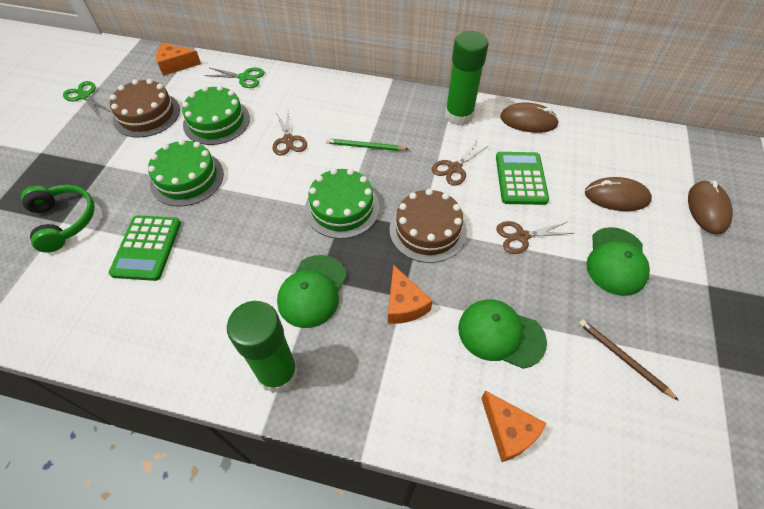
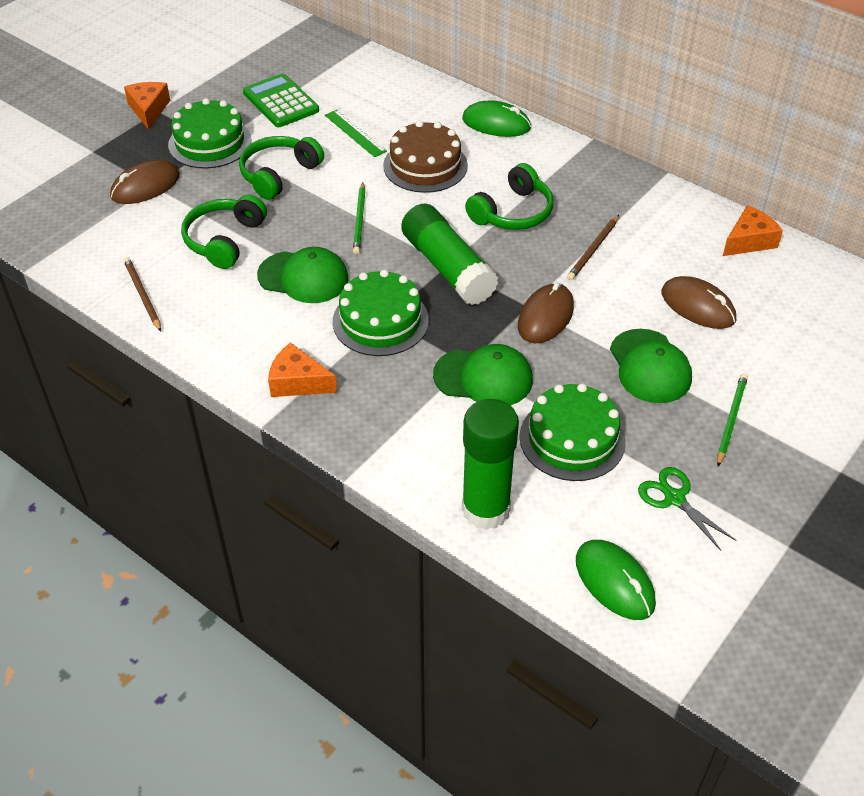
brown cake: [110,79,180,138] [389,189,467,263] = 2 -> [383,121,468,193] = 1
brown pencil: [579,319,679,401] = 1 -> [124,257,161,332] [567,215,619,280] = 2
brown scissors: [273,111,307,156] [432,140,488,186] [496,221,574,254] = 3 -> none = 0
green calculator: [109,215,181,281] [496,152,549,205] = 2 -> [243,73,319,127] = 1
green headphones: [21,185,95,252] = 1 -> [181,195,267,269] [239,136,324,200] [465,163,554,230] = 3
green mouse: none = 0 -> [462,101,531,137] [576,540,656,620] = 2
green pencil: [326,138,408,151] = 1 -> [353,182,365,254] [717,373,748,466] = 2
green ruler: none = 0 -> [325,110,387,157] = 1
green scissors: [63,81,111,117] [204,68,265,88] = 2 -> [638,467,737,551] = 1

